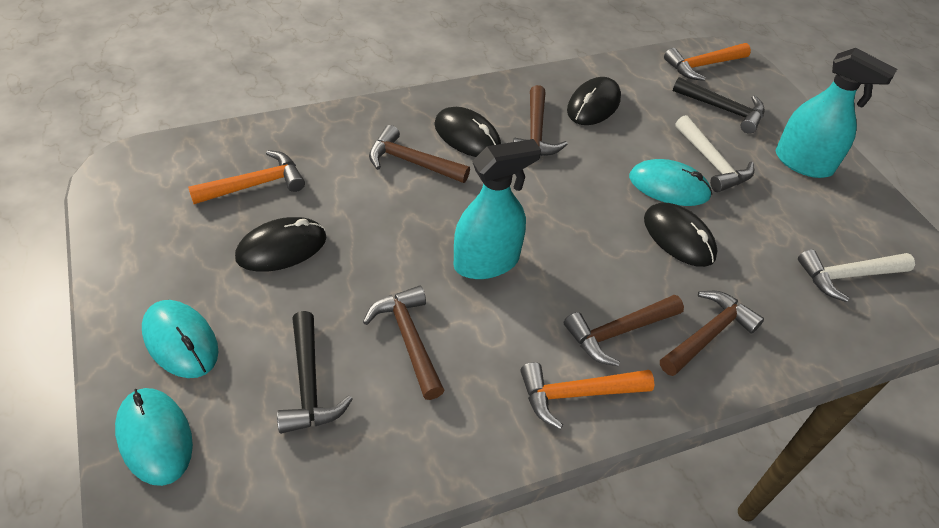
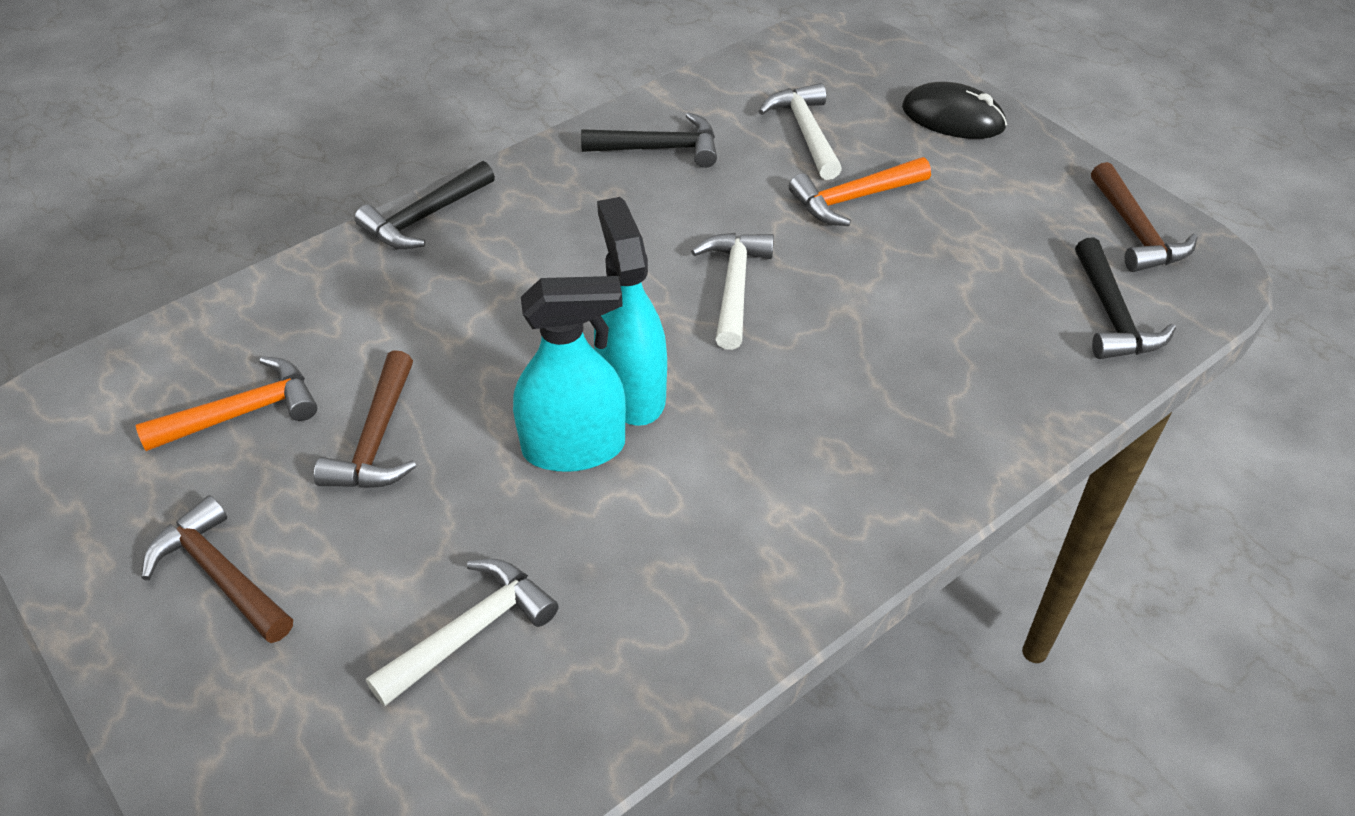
black hammer: [277,311,353,434] [673,77,765,134] = 2 -> [354,161,495,249] [581,112,717,168] [1075,237,1176,359] = 3
black mouse: [235,217,327,272] [434,107,501,157] [567,77,621,125] [644,202,717,267] = 4 -> [902,82,1007,139] = 1
brown hammer: [363,286,445,400] [369,125,470,183] [513,85,568,156] [564,295,684,366] [660,291,764,376] = 5 -> [141,495,293,643] [314,350,416,488] [1091,162,1198,272] = 3
orange hammer: [188,150,305,204] [520,362,655,429] [664,43,751,81] = 3 -> [136,356,317,451] [789,157,931,226] = 2
turquoise mouse: [115,388,193,486] [142,300,218,378] [629,159,712,206] = 3 -> none = 0
white hammer: [676,115,754,192] [798,250,915,302] = 2 -> [366,559,559,706] [691,233,774,350] [758,83,842,180] = 3

